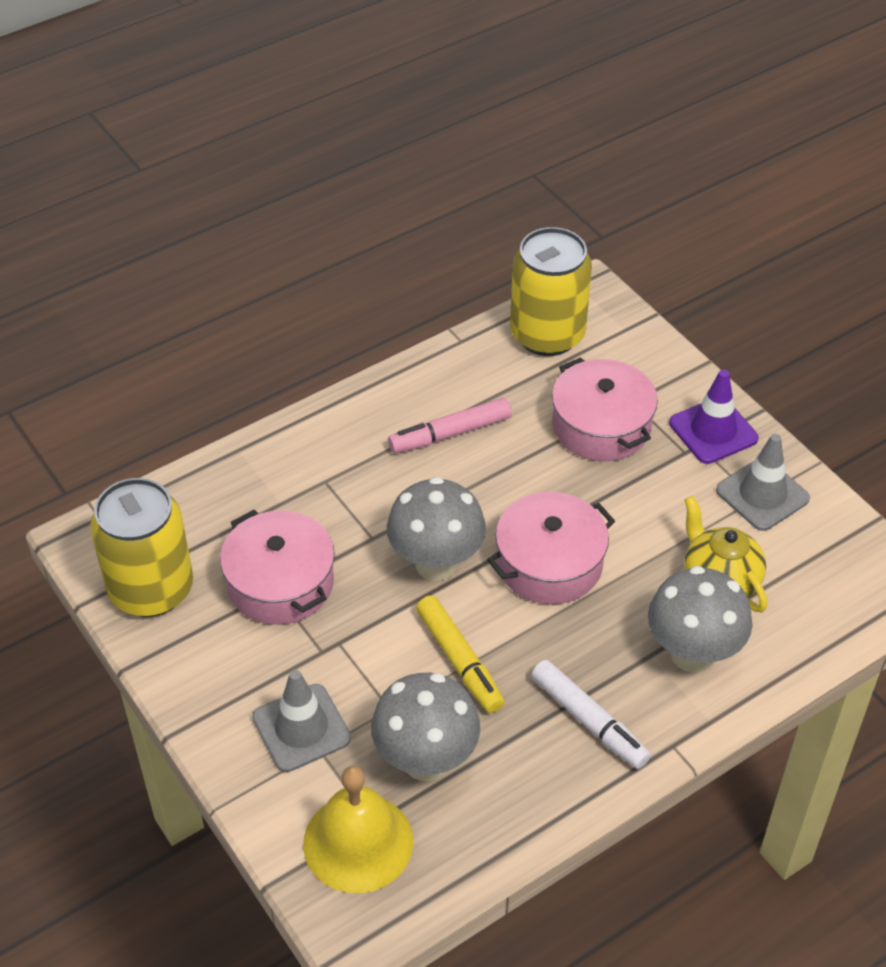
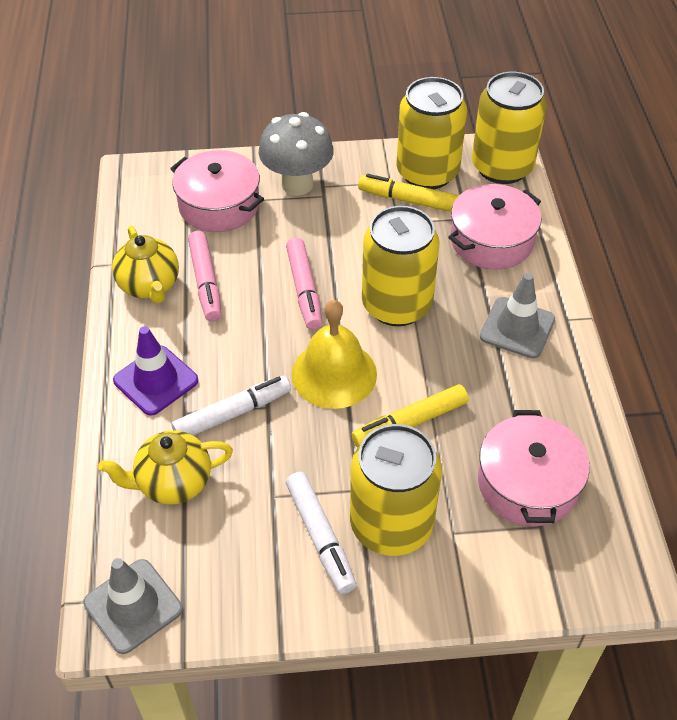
grey mushroom: [371,673,480,781] [387,477,486,581] [648,566,752,673] = 3 -> [259,112,334,196] = 1
pink marker: [388,398,512,453] = 1 -> [188,231,222,322] [286,238,322,330] = 2
white marker: [531,660,651,769] = 1 -> [171,376,291,436] [286,472,356,594] = 2
yellow can: [90,478,193,617] [510,227,592,356] = 2 -> [350,424,442,556] [362,206,439,326] [396,77,467,189] [472,72,547,184] = 4
yellow marker: [416,596,504,713] = 1 -> [352,384,469,448] [358,174,459,212] = 2
yellow teapot: [684,496,767,613] = 1 -> [98,430,233,505] [112,225,179,304] = 2

